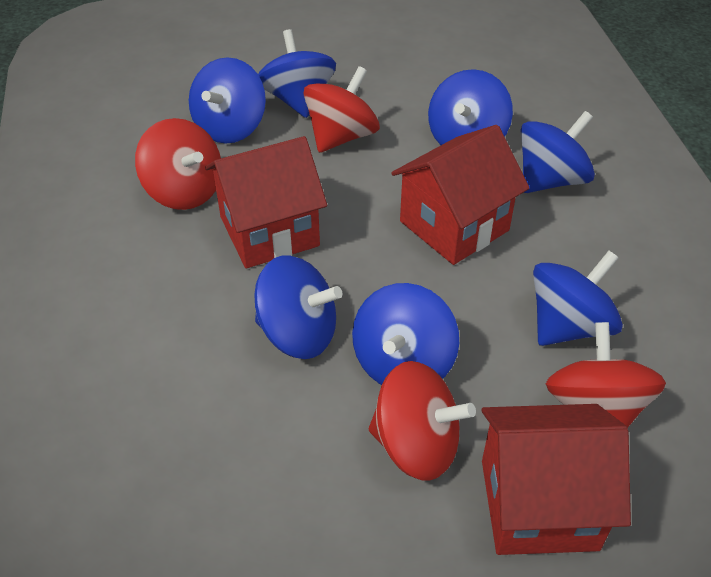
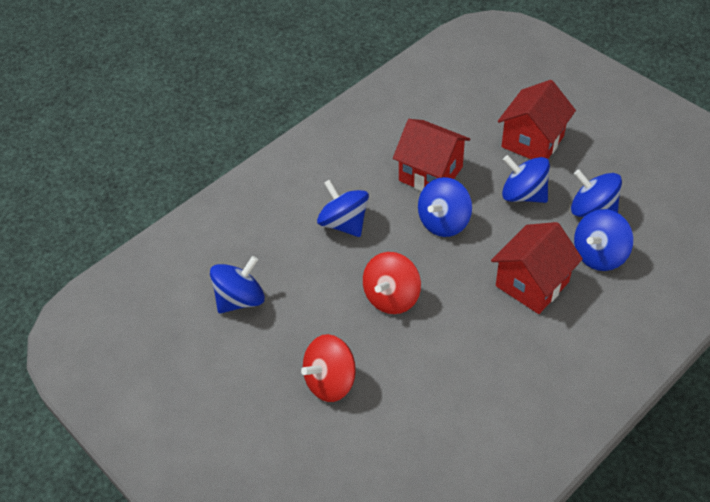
blue spinning top: [189,57,266,144] [254,255,342,359] [258,29,336,118] [352,283,459,385] [428,69,513,145] [521,111,595,193] [533,251,623,346] = 7 -> [210,256,265,314] [317,179,369,237] [418,177,472,237] [502,155,550,203] [571,169,622,217] [574,209,633,271] = 6
red spinning top: [135,118,221,210] [304,66,380,153] [369,361,476,481] [546,322,666,428] = 4 -> [301,334,356,402] [363,252,421,314] = 2

